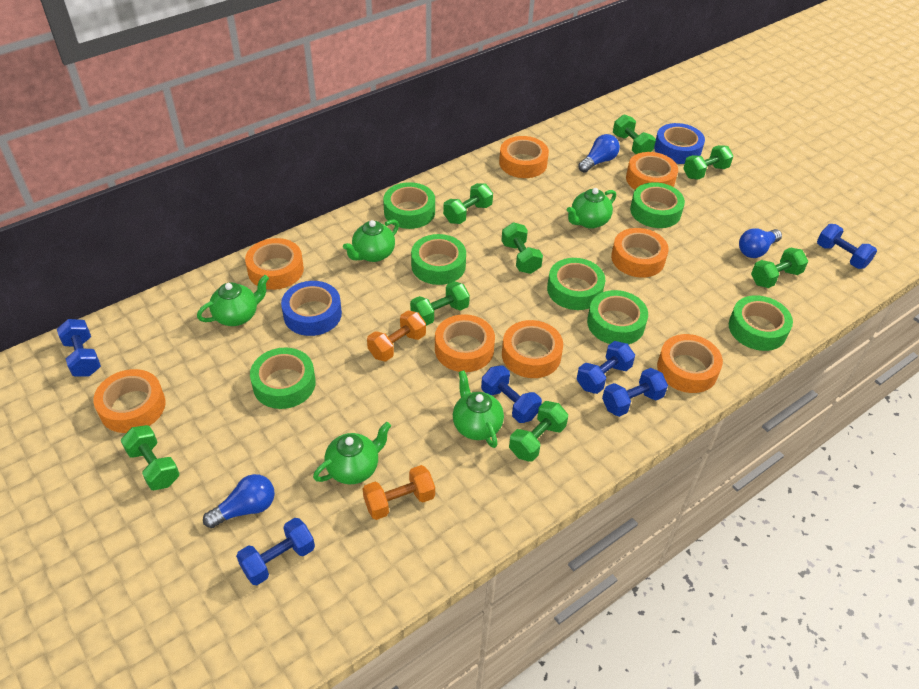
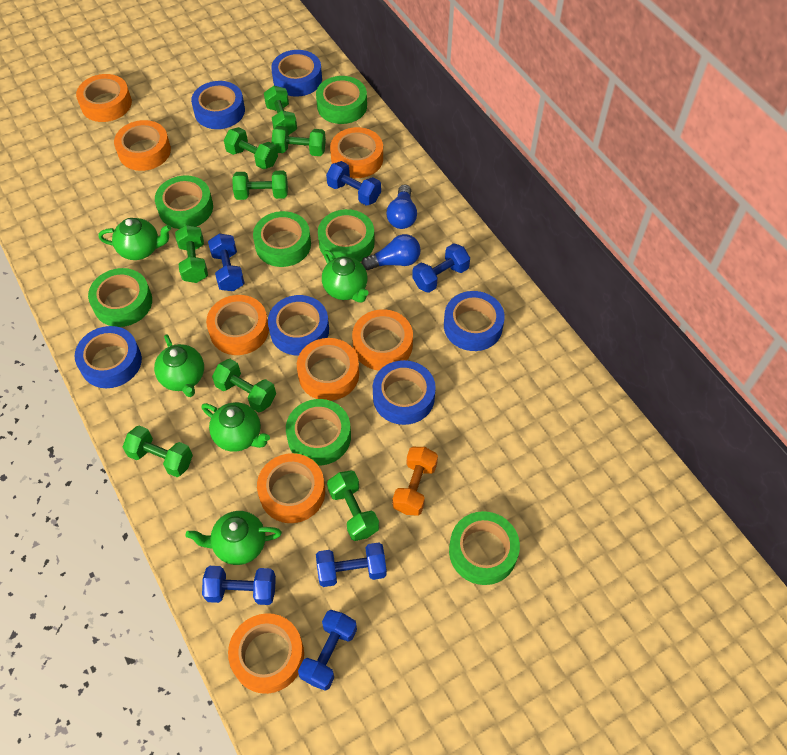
blue light bulb: [203,474,275,528] [578,134,620,173] [739,228,782,258] = 3 -> [361,234,421,270] [386,184,417,229] = 2
blue tape: [281,281,342,336] [654,123,705,164] = 2 -> [74,326,142,388] [191,81,245,129] [268,295,329,355] [271,50,322,97] [373,360,436,425] [444,291,505,351] = 6
orange dumbbell: [363,465,435,520] [367,310,426,362] = 2 -> [393,447,438,516] = 1

